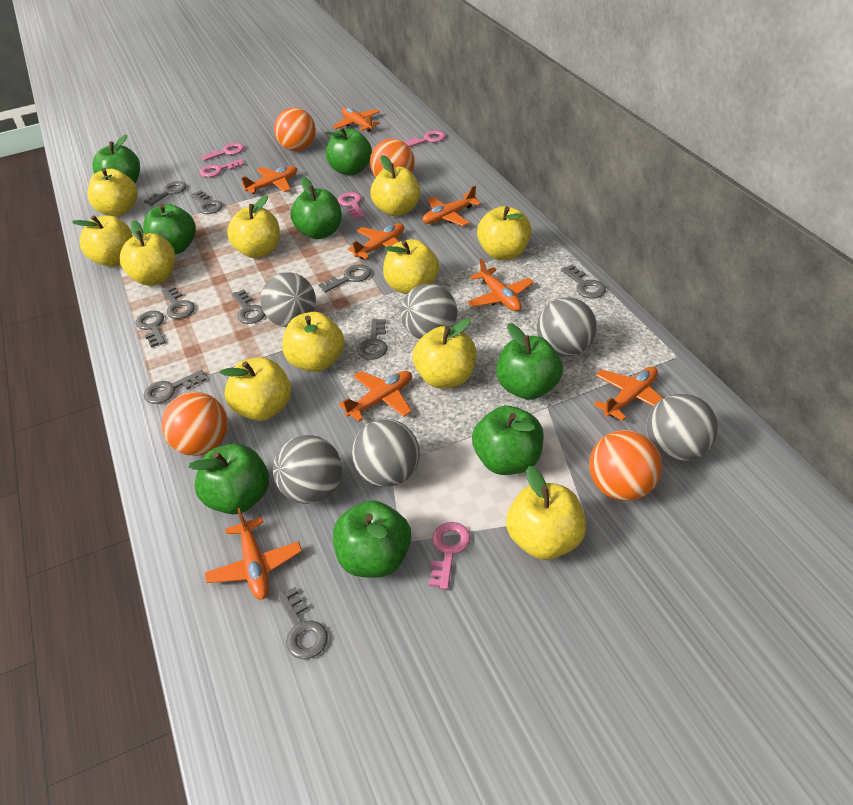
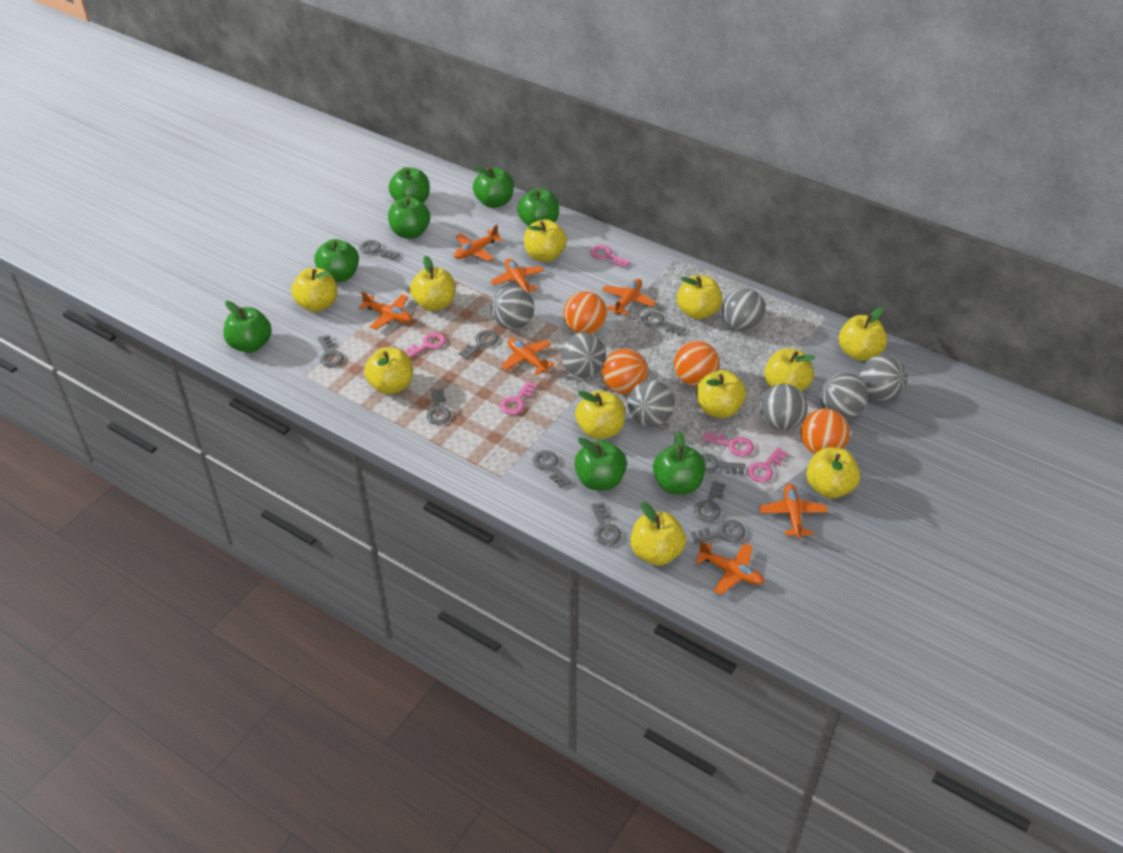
grey ball: [260,272,316,327] [273,435,342,504] [352,419,420,487] [401,284,457,339] [537,297,597,357] [647,393,718,461] = 6 -> [491,286,534,330] [561,332,606,378] [628,380,675,427] [722,288,766,332] [759,384,807,431] [820,372,868,419] [860,354,907,400] = 7
orange plane: [205,508,302,600] [241,166,297,194] [332,107,380,132] [339,371,412,422] [348,223,404,259] [422,186,481,226] [467,258,534,311] [594,367,663,421] = 8 -> [358,291,412,330] [454,225,503,261] [490,258,544,294] [501,338,555,375] [602,279,656,315] [695,541,764,595] [759,484,828,539] = 7

